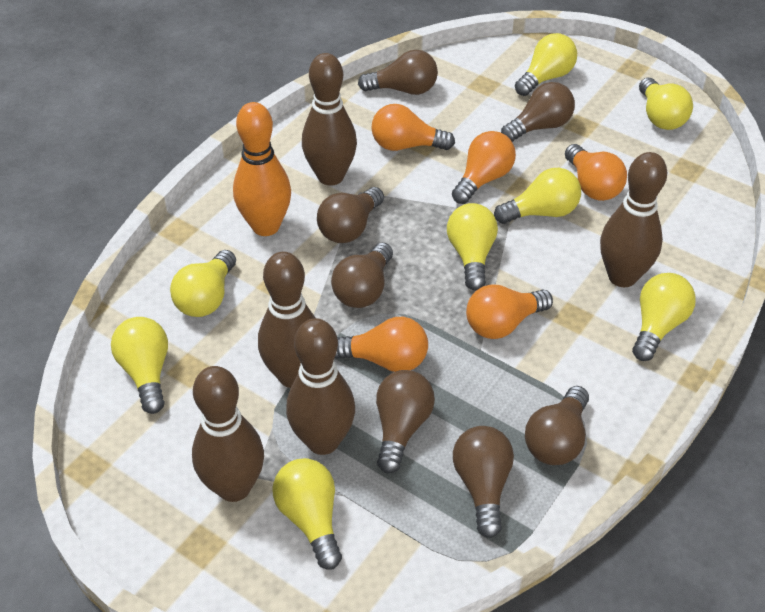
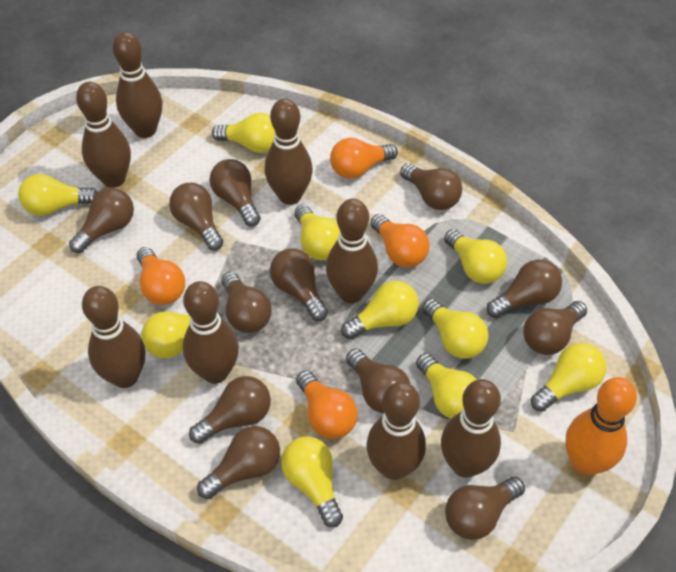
brown bowling pin: [192,366,264,502] [258,252,315,388] [286,318,355,455] [302,53,357,186] [600,152,667,287] = 5 -> [76,82,131,188] [82,286,145,388] [113,32,162,138] [183,281,239,384] [264,99,313,205] [326,199,378,303] [366,382,426,480] [441,379,501,478] = 8
brown light bulb: [317,187,384,243] [331,243,393,308] [358,50,438,95] [376,370,435,473] [453,426,514,538] [501,82,575,142] [525,386,589,465] = 7 -> [69,188,134,253] [169,183,224,250] [189,376,271,444] [197,426,280,499] [209,159,261,227] [222,272,272,333] [270,248,328,321] [346,349,410,414] [400,163,462,210] [445,477,525,540] [487,259,562,318] [523,301,587,355] = 12
orange light bulb: [335,317,428,372] [371,104,455,151] [452,131,516,204] [466,284,553,339] [565,144,627,201] = 5 -> [137,247,185,305] [296,370,358,439] [330,138,398,179] [370,214,429,268] = 4
yellow light bulb: [111,317,168,414] [170,250,236,317] [273,458,342,569] [447,203,498,291] [494,168,581,224] [515,33,577,96] [632,273,696,361] [639,78,693,130] = 8 -> [18,174,98,216] [142,311,222,358] [212,113,275,153] [281,436,343,527] [294,205,340,260] [341,281,419,339] [416,353,477,419] [422,298,489,359] [444,229,507,284] [531,343,607,412] = 10

